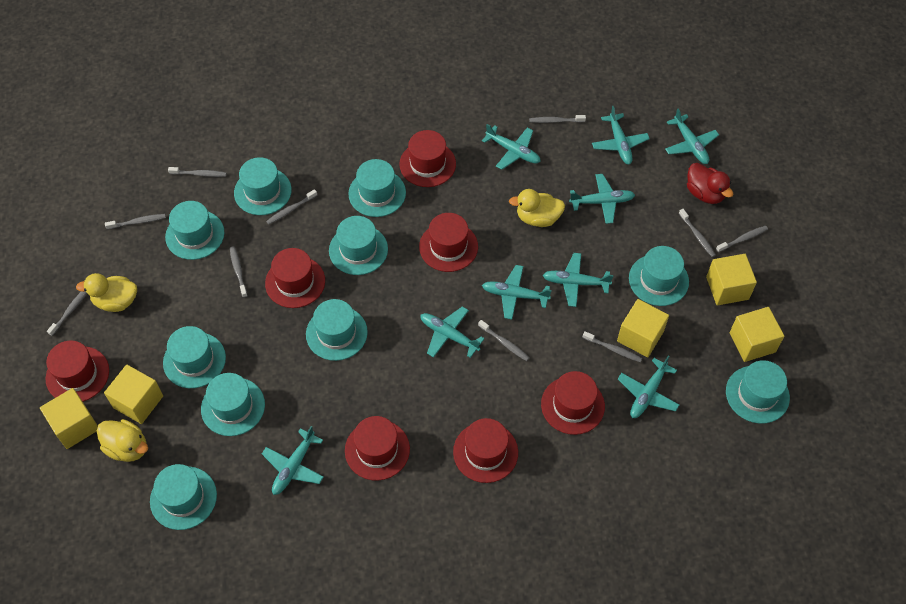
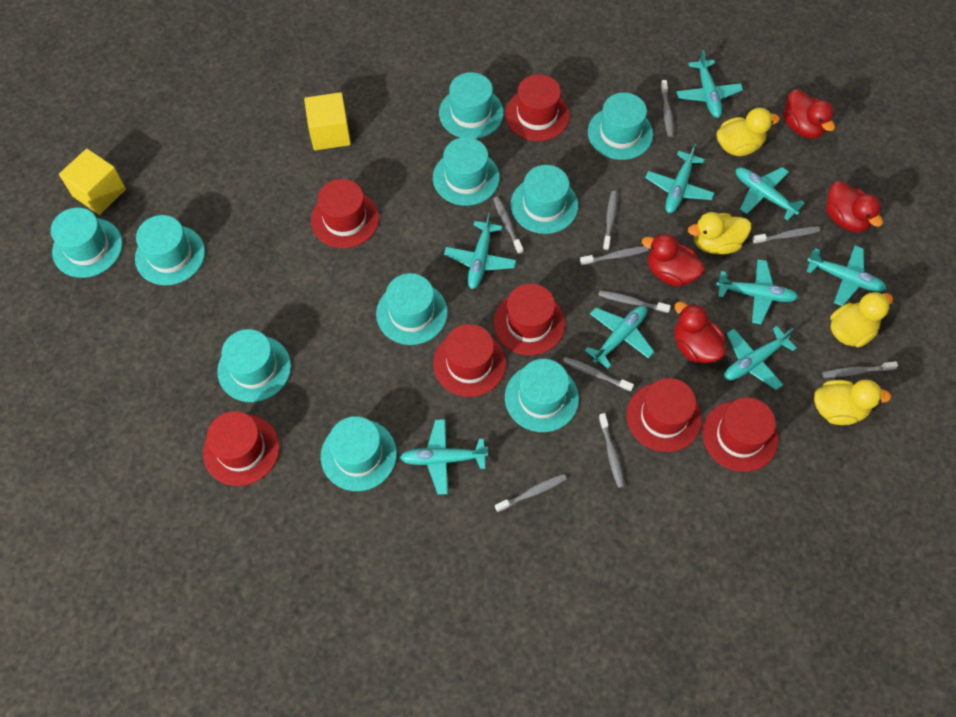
red duck: [687,163,734,204] = 1 -> [642,234,705,287] [674,302,726,363] [783,89,835,139] [826,181,883,232] = 4
yellow cube: [40,388,98,449] [104,365,163,424] [617,299,669,357] [706,254,757,305] [730,307,784,362] = 5 -> [59,149,126,215] [304,92,351,151] = 2
yellow duck: [76,273,137,312] [97,419,148,462] [509,189,565,227] = 3 -> [688,212,751,254] [716,108,780,156] [814,380,891,425] [830,291,893,348] = 4

